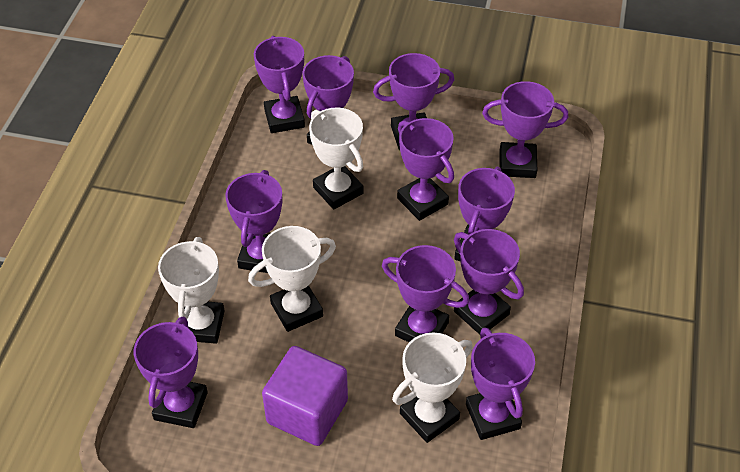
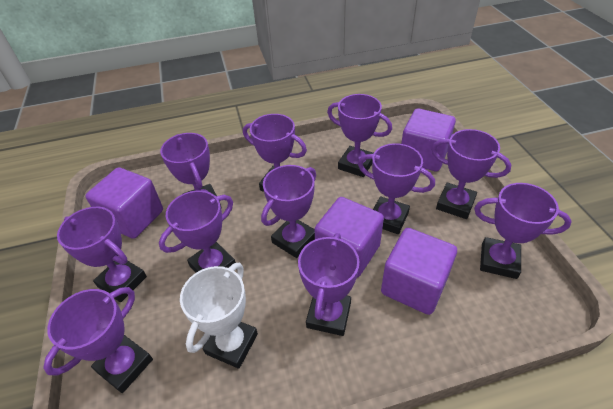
purple cube: [262,346,348,446] = 1 -> [85,167,163,239] [314,197,384,277] [381,228,457,315] [401,108,456,172] = 4
white trophy: [158,237,225,344] [248,226,336,332] [309,107,363,209] [392,333,473,443] = 4 -> [180,263,258,369] = 1

